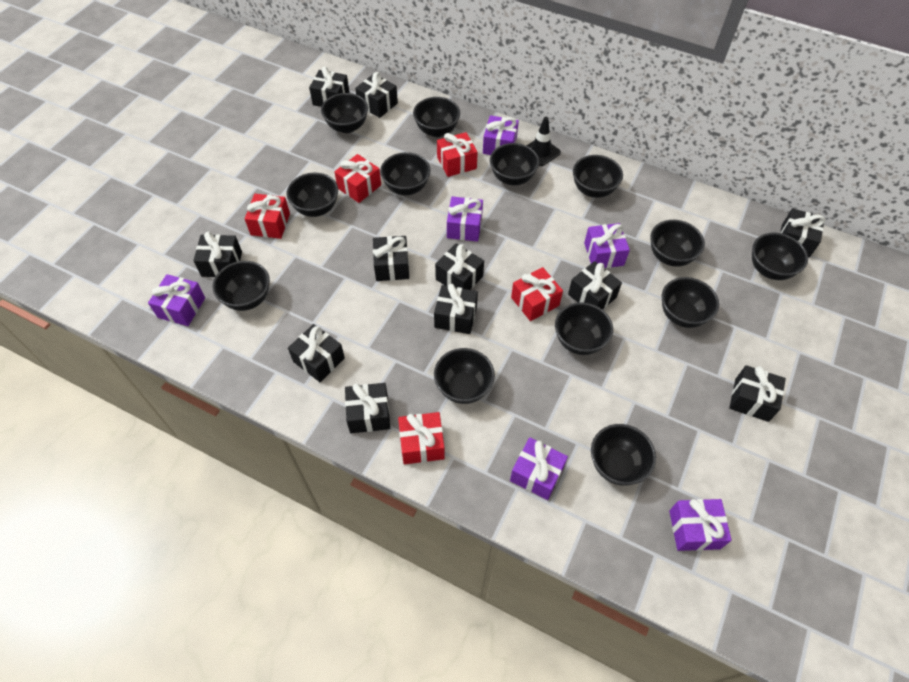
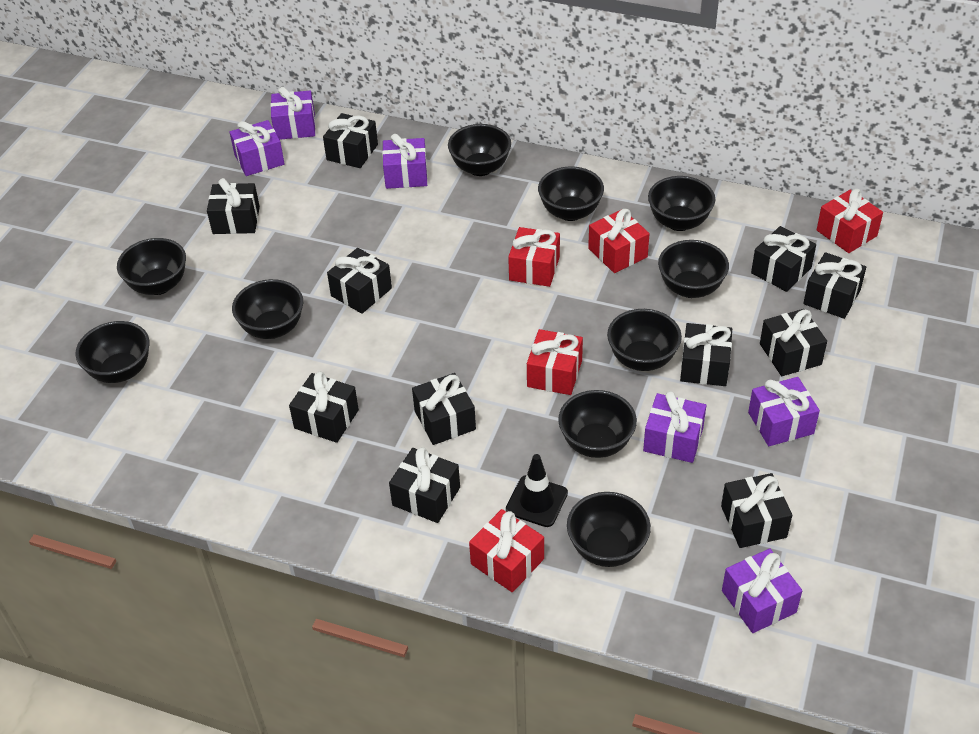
black bowl: [213,261,270,311] [287,173,338,217] [321,93,368,133] [380,152,431,195] [413,97,460,137] [434,348,495,404] [490,143,539,185] [555,302,613,355] [573,155,623,198] [591,424,656,486] [650,220,705,267] [662,277,719,328] [752,233,808,280] = 13 -> [75,321,149,383] [117,238,186,295] [232,279,303,339] [448,124,511,176] [538,167,604,221] [558,390,637,458] [567,492,651,567] [607,309,682,371] [648,176,715,231] [658,240,729,298] = 10

